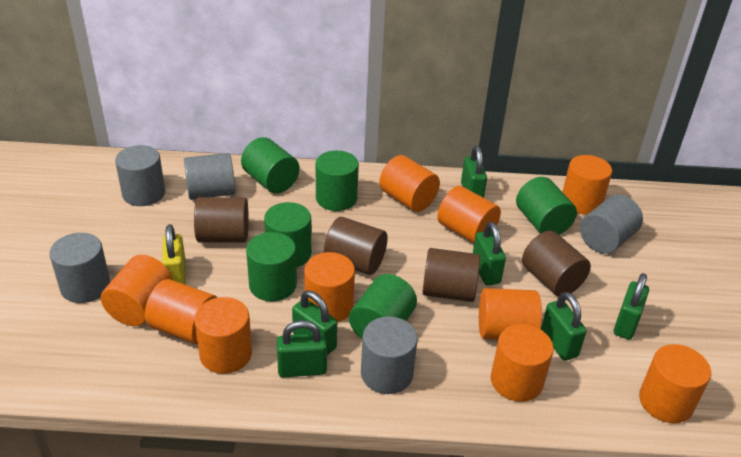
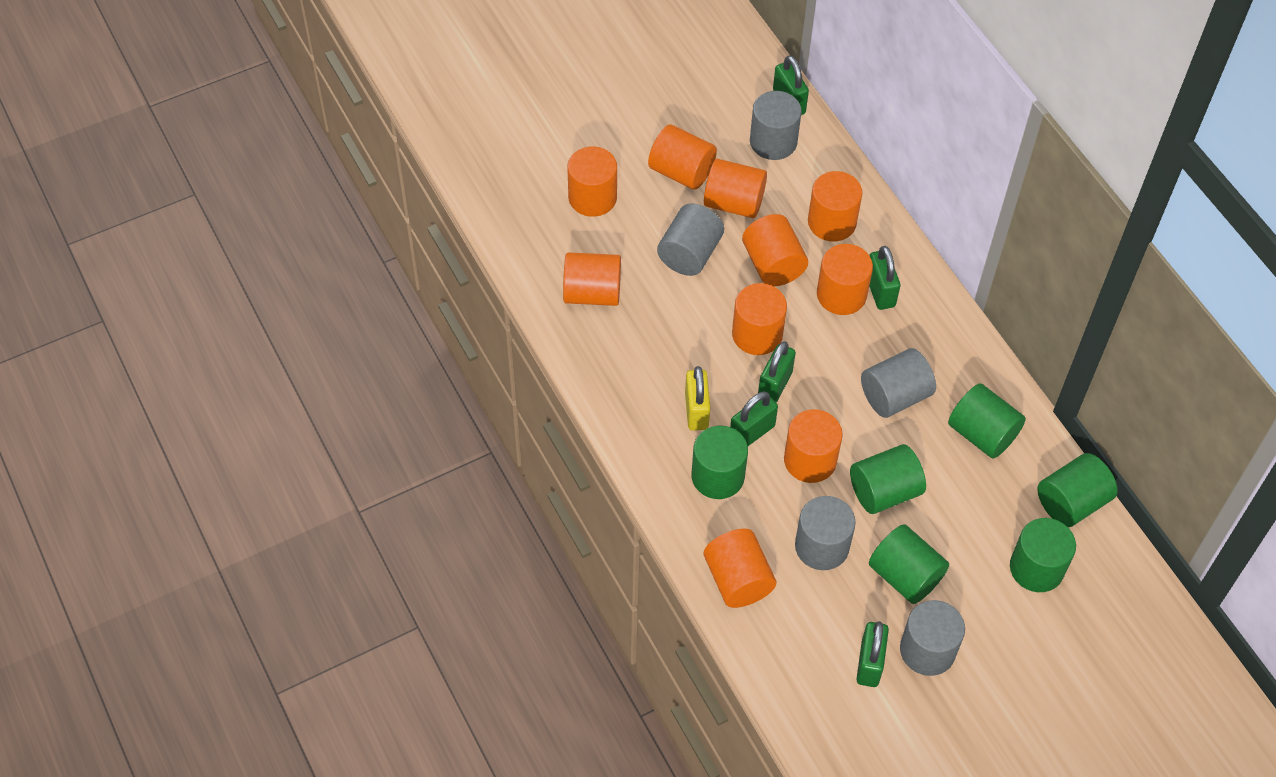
brown cylinder: [194,197,249,243] [324,217,387,275] [422,248,480,302] [522,231,591,296] = 4 -> none = 0
green padlock: [276,320,327,378] [292,291,337,355] [461,146,487,198] [473,222,506,285] [541,292,587,361] [614,273,649,340] = 6 -> [730,391,778,446] [758,341,796,403] [773,55,809,115] [856,621,889,687] [869,246,900,310] = 5

